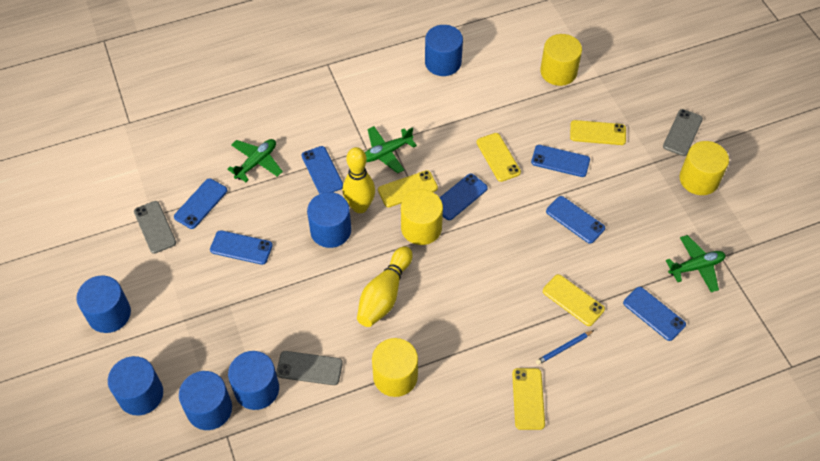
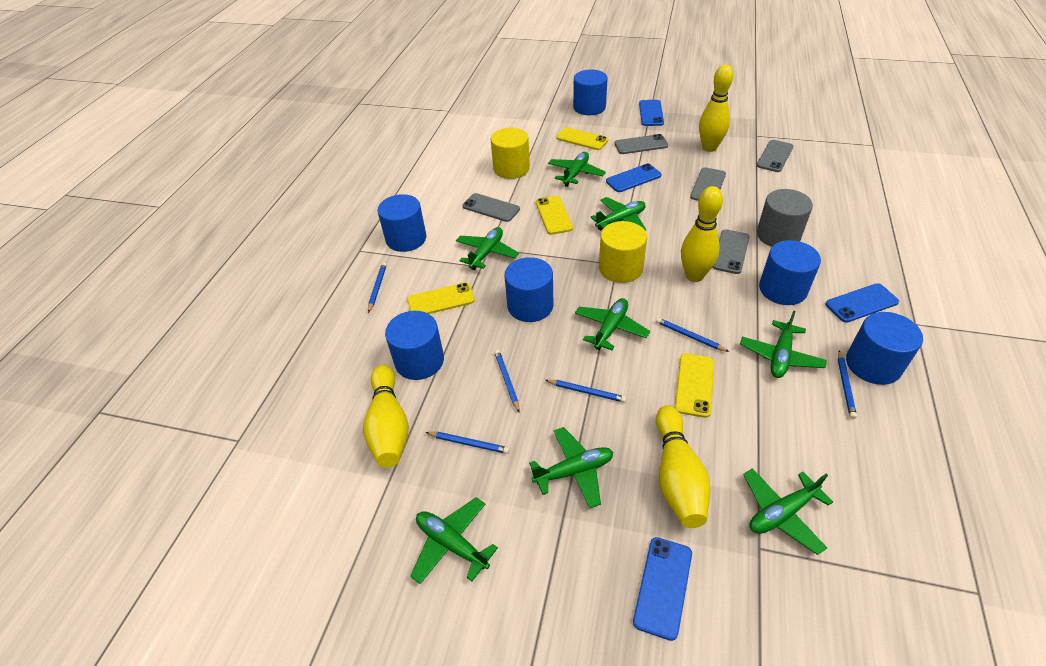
blue pencil: [536,330,594,365] = 1 -> [368,262,387,313] [425,432,510,454] [494,349,520,412] [545,380,627,403] [656,318,729,352] [838,351,857,419] = 6
blue phone: [174,178,227,229] [210,230,273,265] [302,146,343,194] [440,174,488,220] [531,145,590,177] [546,196,605,244] [623,287,686,341] = 7 -> [606,163,662,192] [633,537,692,641] [639,100,664,126] [825,283,899,323] = 4
green plane: [227,139,283,182] [365,126,417,173] [665,235,726,292] = 3 -> [410,497,498,584] [456,227,519,270] [529,427,613,508] [548,152,606,187] [575,298,650,350] [591,197,646,231] [740,311,827,378] [743,468,833,555] = 8
grey cylinder: none = 0 -> [757,189,813,247] = 1
grey phone: [134,201,176,254] [276,351,343,385] [663,109,703,156] = 3 -> [462,193,520,222] [614,134,668,154] [690,167,726,201] [712,229,750,274] [757,140,793,172] = 5
yellow bowling pin: [342,147,375,213] [357,246,413,327] = 2 -> [363,365,409,468] [656,405,711,528] [681,186,723,282] [699,65,733,152] = 4
yellow cylinder: [372,338,418,397] [401,190,443,245] [540,34,582,86] [679,141,729,195] = 4 -> [491,128,530,179] [599,221,647,283] = 2
yellow phone: [378,170,438,207] [477,133,521,182] [512,368,545,430] [543,274,605,326] [570,120,626,145] = 5 -> [407,283,475,314] [536,196,573,235] [556,127,608,150] [675,353,714,418] = 4

